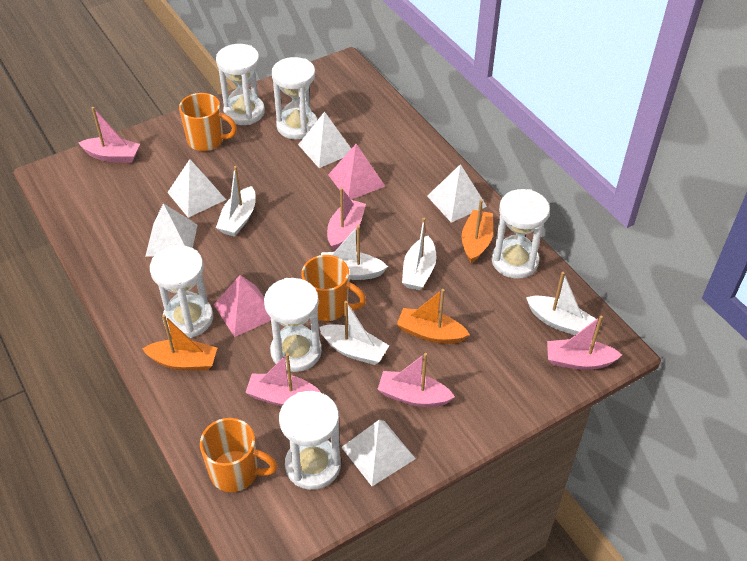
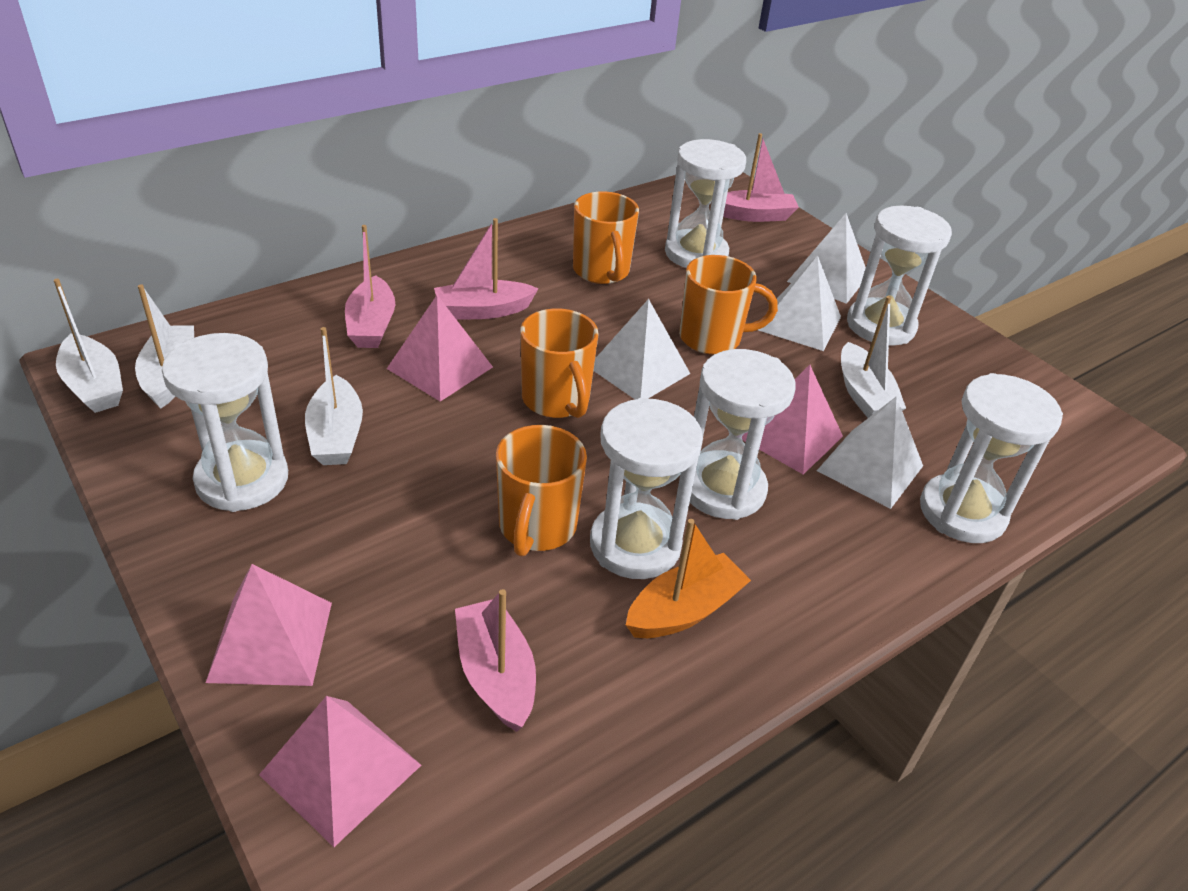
orange boat: [142,315,217,371] [397,289,470,344] [462,199,493,263] = 3 -> [626,519,751,638] = 1
orange mug: [179,93,237,151] [200,418,277,492] [301,255,366,321] = 3 -> [496,425,587,557] [520,308,599,418] [573,191,639,284] [679,255,778,355] = 4
pink boat: [78,107,140,163] [245,353,320,406] [327,188,366,251] [377,353,455,407] [547,316,622,370] = 5 -> [345,225,395,348] [434,218,539,319] [455,589,536,732] [723,133,799,222] = 4
pink pyramid: [214,275,271,337] [328,144,385,200] = 2 -> [206,564,332,686] [259,696,421,847] [387,295,493,402] [742,365,843,474] = 4
white boat: [216,166,256,237] [319,301,389,365] [321,225,388,280] [402,218,437,290] [526,272,596,335] = 5 -> [54,279,123,413] [135,285,194,409] [305,327,363,465] [841,296,906,418] = 4
white pyramid: [146,203,198,257] [167,159,226,218] [298,111,351,168] [341,420,416,486] [427,164,487,223] = 5 -> [594,299,690,399] [758,255,841,351] [787,213,866,304] [817,396,923,509] = 4

